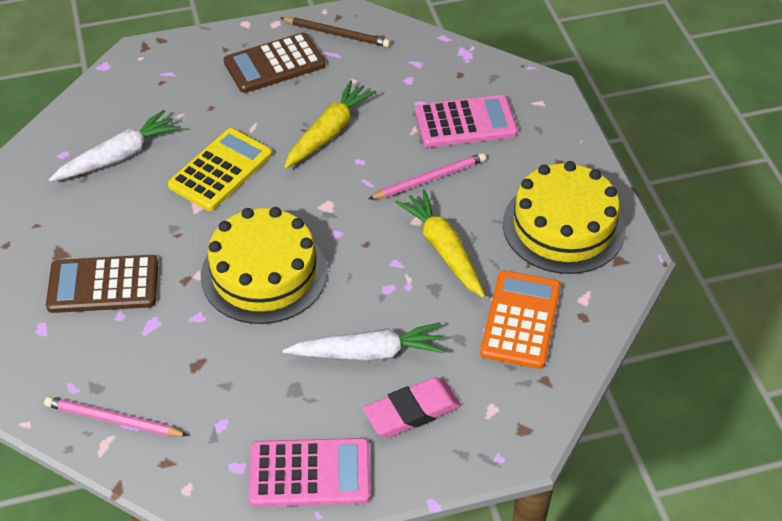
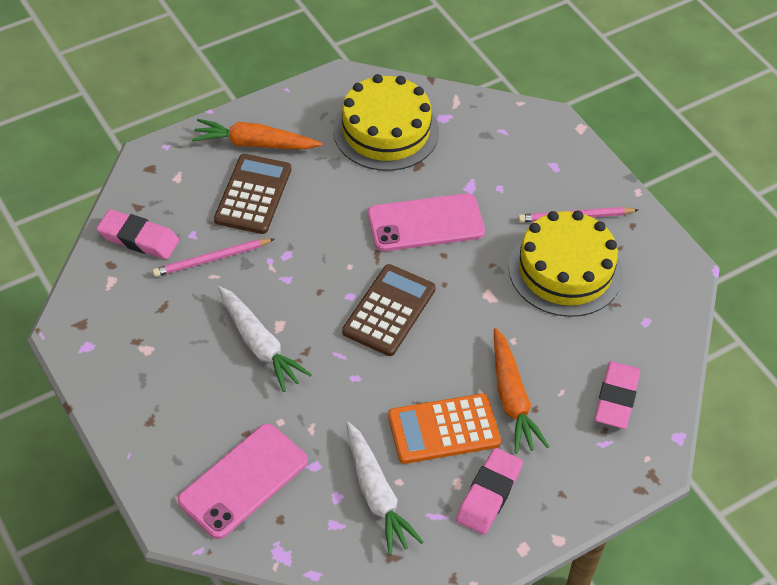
brown pencil: [281,17,391,47] = 1 -> none = 0
orange carrot: none = 0 -> [192,119,322,149] [494,328,549,454] = 2
pink calculator: [249,438,371,507] [415,95,518,147] = 2 -> none = 0
pink eraser: [363,377,461,437] = 1 -> [97,209,179,260] [456,448,523,535] [595,361,640,429] = 3
pink phone: none = 0 -> [178,424,308,539] [368,193,485,251] = 2
yellow calculator: [168,128,272,211] = 1 -> none = 0
yellow carrot: [284,80,377,169] [395,189,485,298] = 2 -> none = 0

